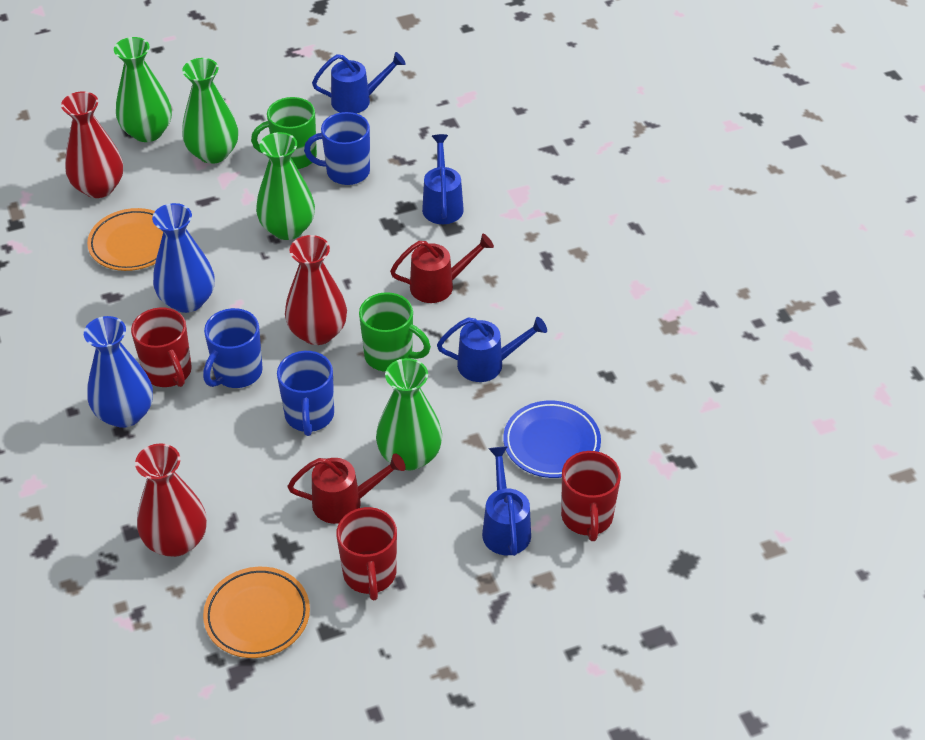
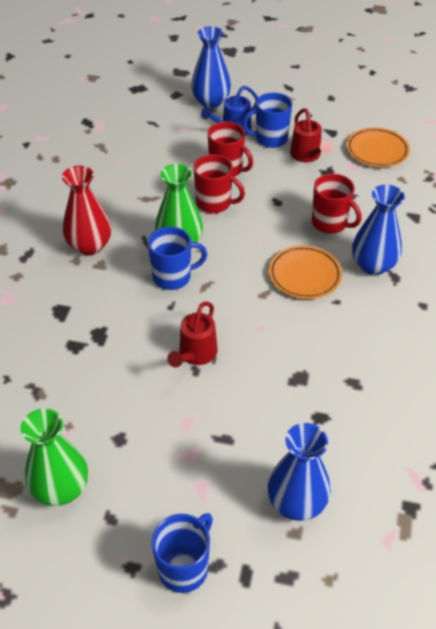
blue plate: [503,401,601,478] = 1 -> none = 0
blue vase: [84,316,153,428] [152,203,214,313] = 2 -> [191,26,231,108] [268,423,331,521] [352,185,405,275] = 3
blue watering can: [312,52,406,113] [422,134,464,224] [437,317,547,382] [482,446,531,556] = 4 -> [201,86,258,135] = 1
green mug: [251,97,317,169] [359,292,431,372] = 2 -> none = 0
green vase: [114,37,172,142] [182,58,238,164] [256,132,315,240] [376,358,442,470] = 4 -> [21,408,88,506] [155,164,203,248] = 2
red vase: [61,92,123,198] [135,443,207,557] [285,235,347,345] = 3 -> [62,166,111,255] = 1

